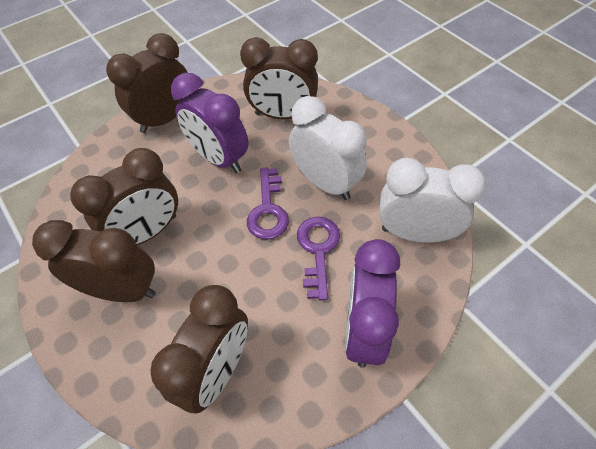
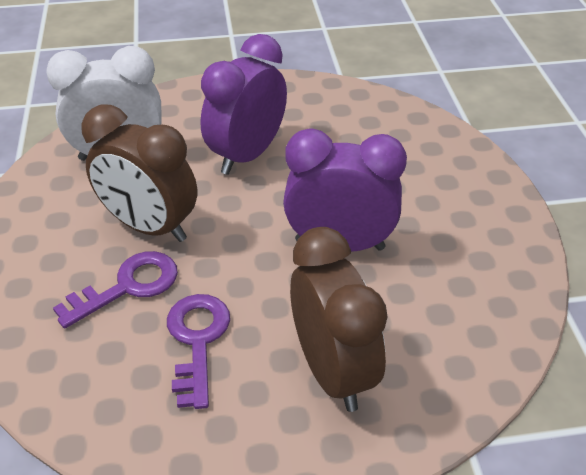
brown clock: [32,220,155,302] [70,148,178,246] [106,33,188,133] [150,285,248,413] [240,37,318,119] = 5 -> [82,104,197,242] [290,227,388,412] = 2
white clock: [289,96,367,200] [379,158,486,243] = 2 -> [46,46,162,161] = 1

